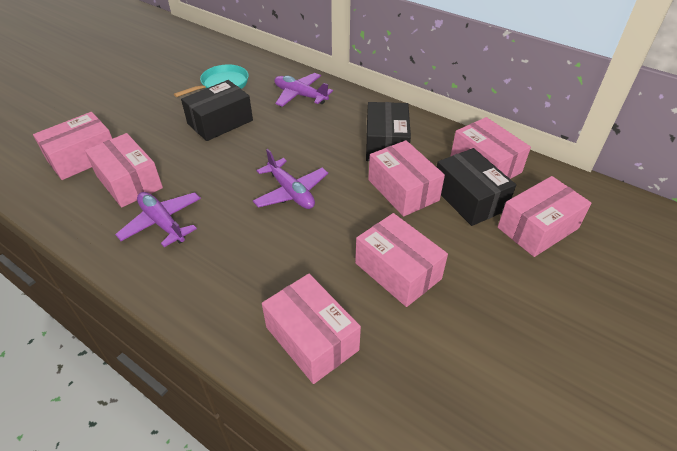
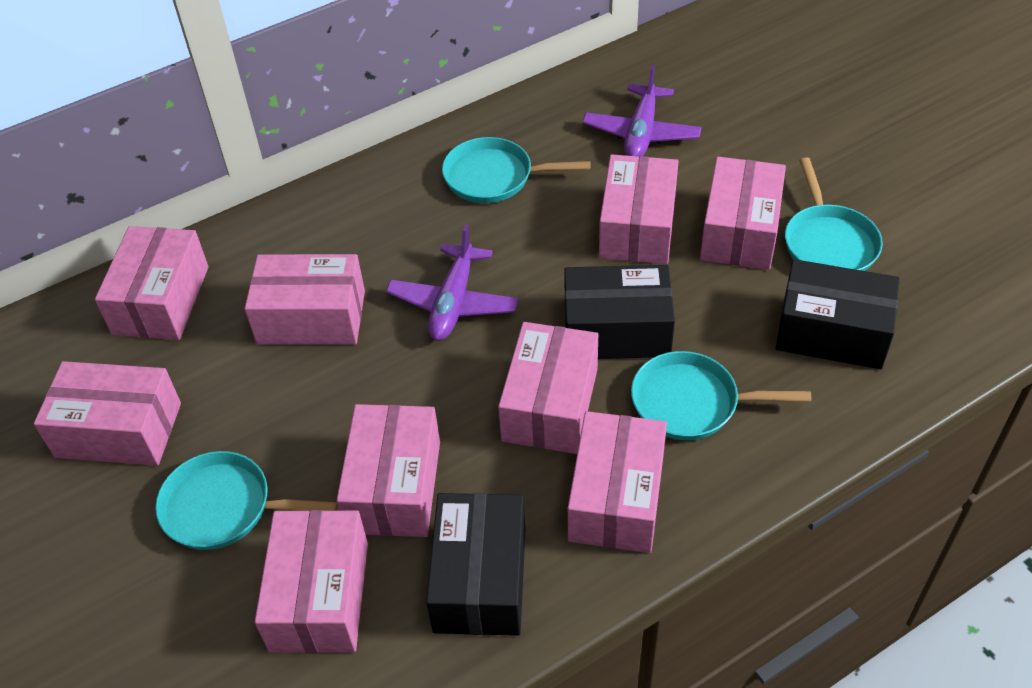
pink box: [33,112,112,180] [85,133,163,208] [262,274,361,384] [355,213,448,307] [368,140,445,217] [451,117,531,179] [498,176,591,257] = 7 -> [34,361,181,466] [95,226,208,340] [245,254,365,345] [255,510,368,653] [336,404,440,537] [498,322,598,454] [568,411,667,553] [599,155,679,264] [700,157,786,270] = 9
purple plane: [115,192,201,247] [253,149,328,209] [274,73,333,107] = 3 -> [386,224,519,341] [583,64,702,157] = 2
turquoise pan: [174,64,249,97] = 1 -> [155,451,338,550] [442,137,590,203] [631,351,811,440] [785,158,883,271] = 4

